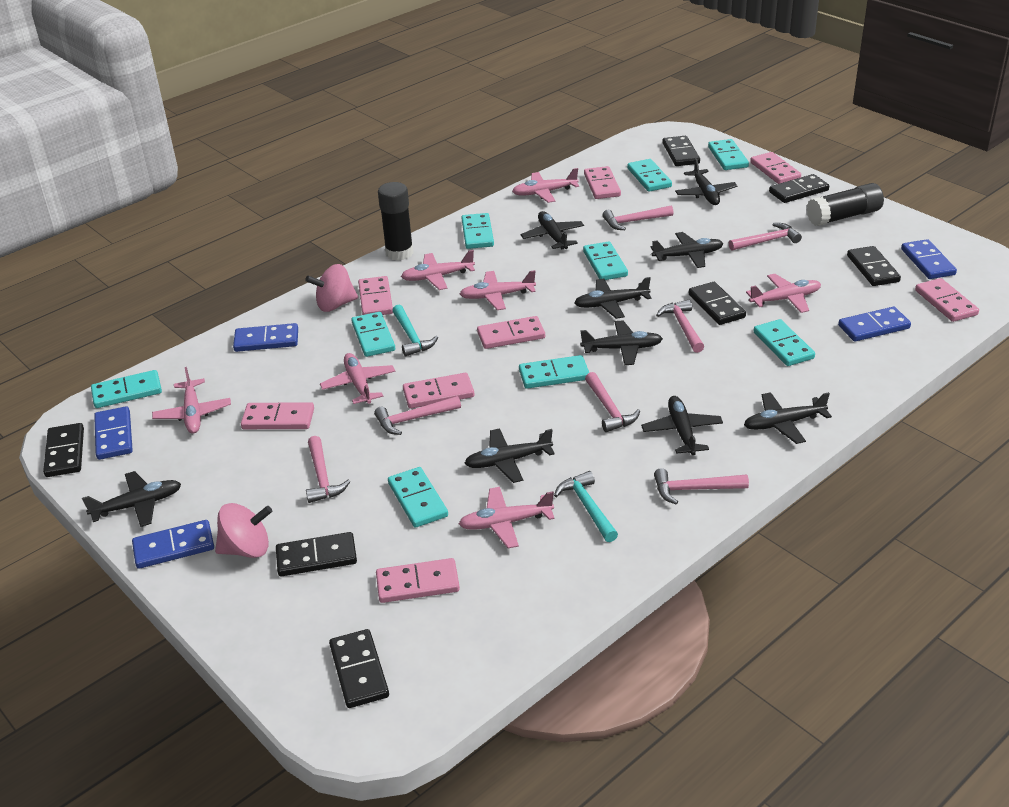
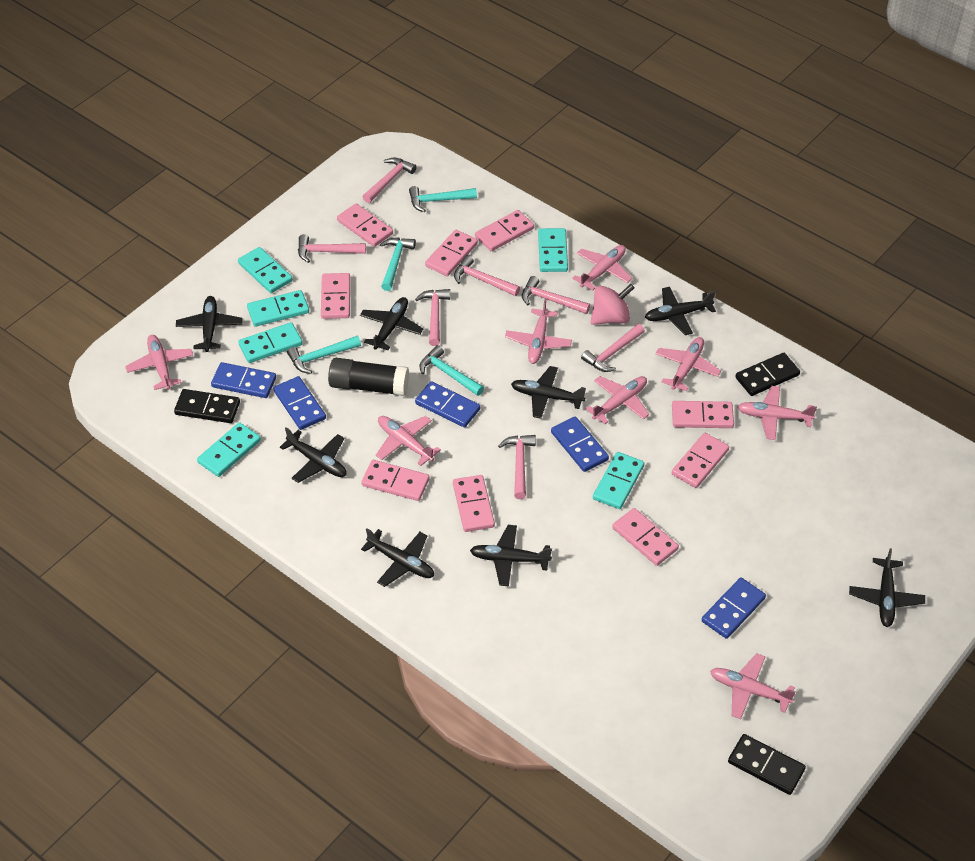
black domino: [43,423,84,477] [276,532,357,576] [329,629,389,708] [662,136,700,166] [689,282,746,325] [769,174,829,203] [847,246,901,286] = 7 -> [174,389,240,423] [728,734,806,795] [735,353,800,396] = 3
black glue stick: [378,182,413,261] [806,183,884,226] = 2 -> [328,358,409,396] = 1
black plane: [82,471,181,527] [464,428,555,483] [521,211,584,250] [574,277,652,319] [580,321,663,365] [641,396,723,456] [651,232,724,268] [675,158,737,205] [744,392,832,444] = 9 -> [176,296,243,352] [280,427,347,483] [360,297,423,350] [361,528,434,587] [470,525,552,586] [511,366,586,419] [645,287,716,335] [849,548,925,627] = 8
pink domino: [241,402,314,429] [358,276,393,315] [376,558,460,603] [403,373,474,409] [477,316,545,349] [584,166,621,199] [750,152,801,184] [915,278,979,322] = 8 -> [321,273,350,319] [337,204,393,247] [361,460,429,501] [425,230,478,276] [453,475,495,532] [475,210,534,251] [612,508,679,566] [672,401,734,428] [672,433,729,488] = 9
pink plane: [152,367,231,434] [320,353,396,404] [401,250,475,290] [459,487,555,548] [460,270,536,310] [512,168,579,203] [746,274,821,313] = 7 -> [125,335,193,390] [376,416,441,466] [505,299,572,364] [572,245,632,291] [585,376,649,424] [655,337,721,392] [710,653,795,719] [738,386,817,440] = 8
pink spinning top: [215,503,272,558] [305,264,358,312] = 2 -> [590,284,634,325] = 1
turquoise domino: [91,370,162,408] [351,312,395,357] [388,467,448,528] [462,213,494,249] [519,355,589,389] [583,241,628,280] [627,159,672,192] [708,139,749,170] [754,319,815,366] = 9 -> [197,422,261,477] [238,247,293,293] [238,322,303,363] [247,290,309,327] [538,228,568,272] [593,452,644,509] = 6
turquoise hammer: [392,305,438,357] [554,471,618,542] = 2 -> [287,336,361,374] [380,238,416,291] [409,186,477,212] [419,345,484,396] = 4

